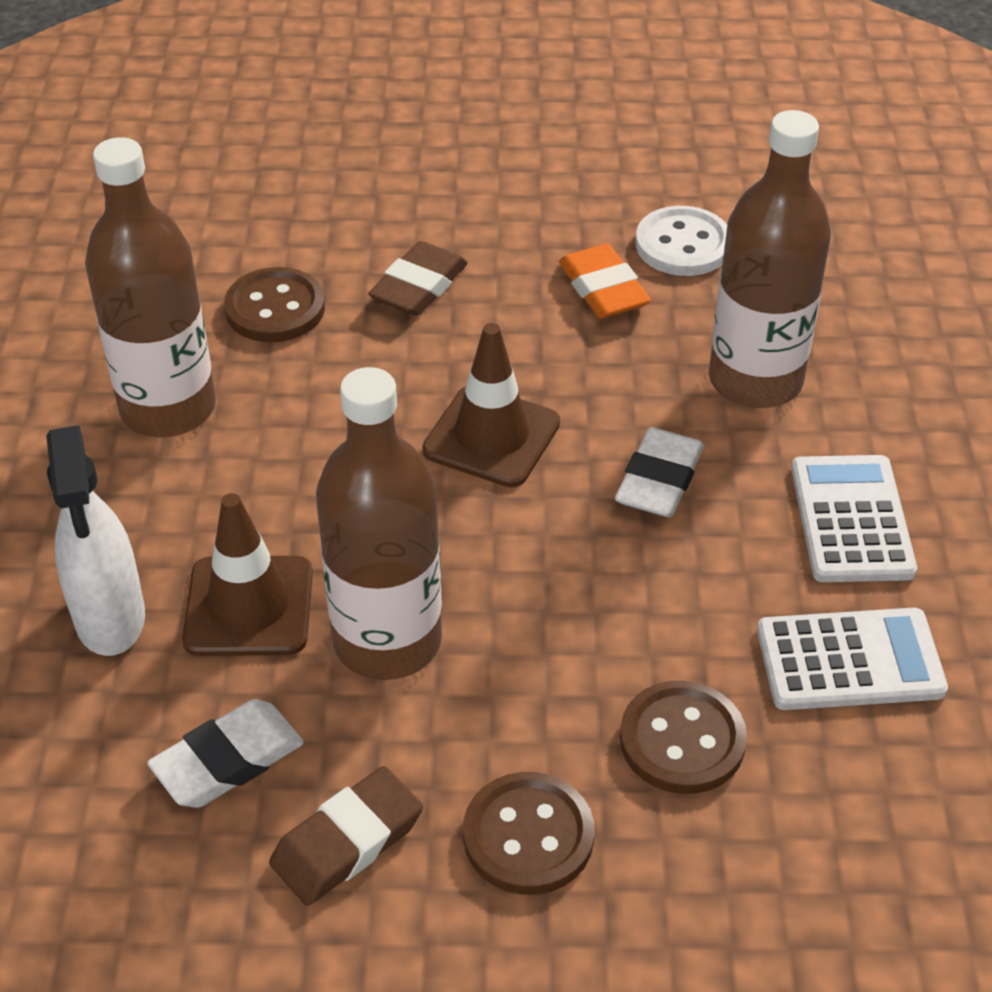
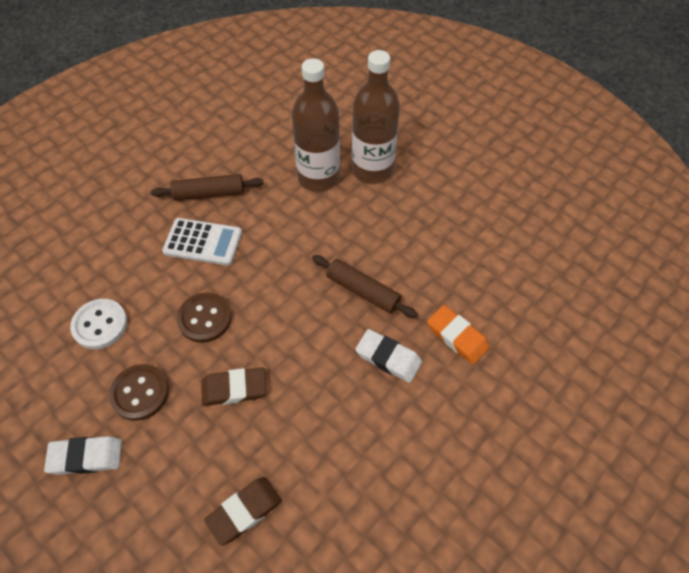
brown bottle: [85,137,216,437] [316,367,442,680] [709,110,831,408] = 3 -> [292,58,340,192] [352,50,400,184] = 2
brown button: [224,267,325,342] [463,772,595,895] [620,681,747,794] = 3 -> [109,364,169,421] [177,292,232,343] = 2
brown rolling pin: none = 0 -> [151,174,264,201] [312,255,418,318] = 2
brown traffic cone: [182,493,313,656] [422,323,560,487] = 2 -> none = 0
white calculator: [757,608,948,710] [791,455,917,582] = 2 -> [162,218,242,265] = 1
white spray bottle: [46,425,145,656] = 1 -> none = 0

